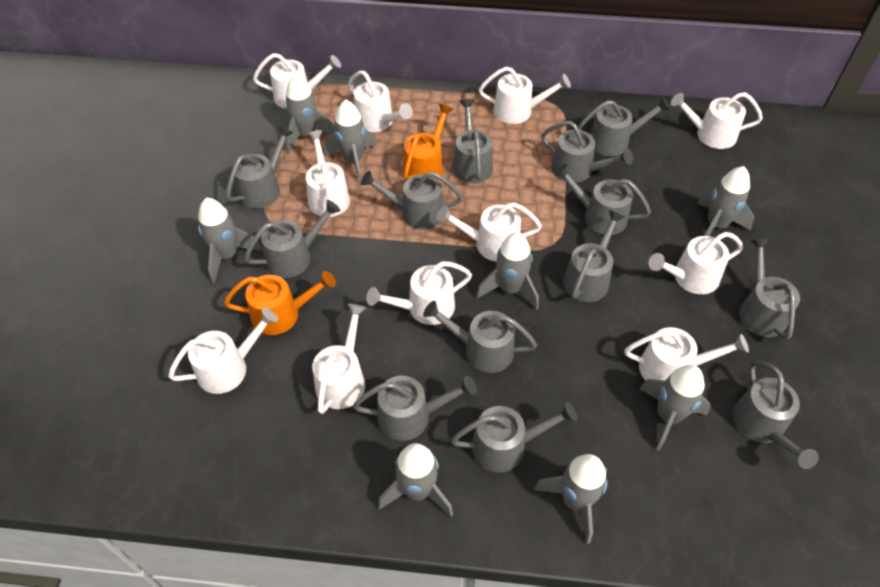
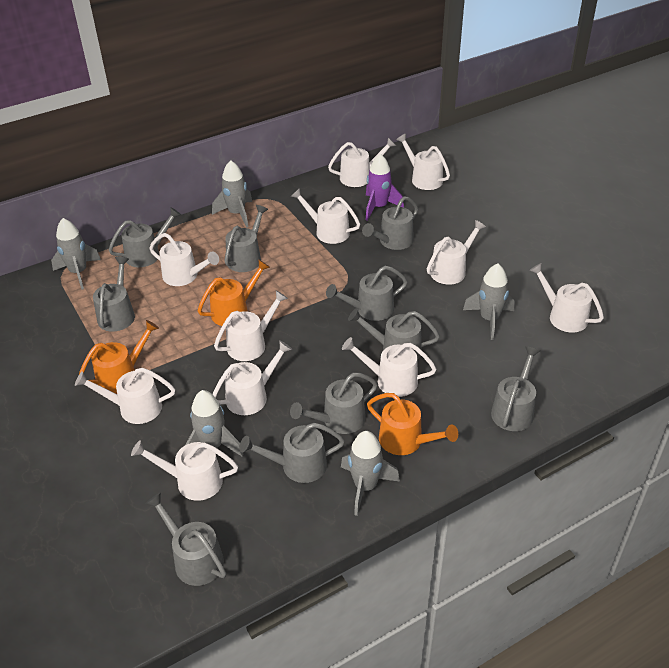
grey rocket: [198,198,263,283] [285,74,335,154] [324,100,377,183] [378,443,453,517] [476,232,539,310] [534,454,608,544] [639,365,711,451] [697,166,754,236] = 8 -> [51,218,101,290] [186,390,244,456] [212,160,252,228] [341,431,400,516] [463,264,515,340] = 5
grey watering can: [226,126,294,208] [244,200,340,278] [353,376,477,441] [361,171,463,230] [423,301,537,373] [451,402,577,472] [453,99,493,183] [541,121,633,183] [554,164,651,235] [563,210,625,302] [578,97,671,156] [733,361,819,469] [739,239,800,340] = 13 -> [93,257,135,332] [109,207,181,267] [145,492,226,586] [225,205,268,272] [239,423,345,483] [290,373,378,434] [326,266,408,321] [348,308,440,360] [362,196,418,250] [491,346,540,431] = 10
orange watering can: [224,271,336,335] [403,104,453,180] = 2 -> [79,320,159,394] [198,260,270,326] [367,393,458,455] = 3
purple rocket: none = 0 -> [366,154,404,221] = 1

